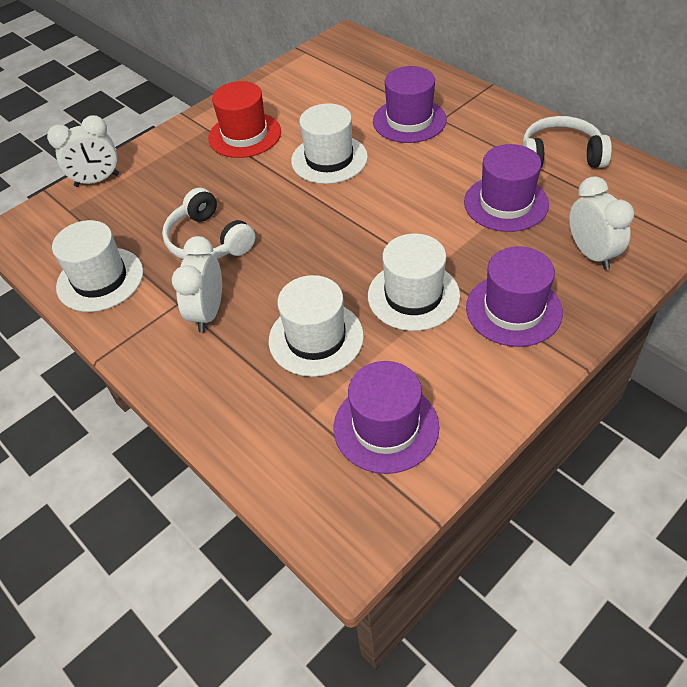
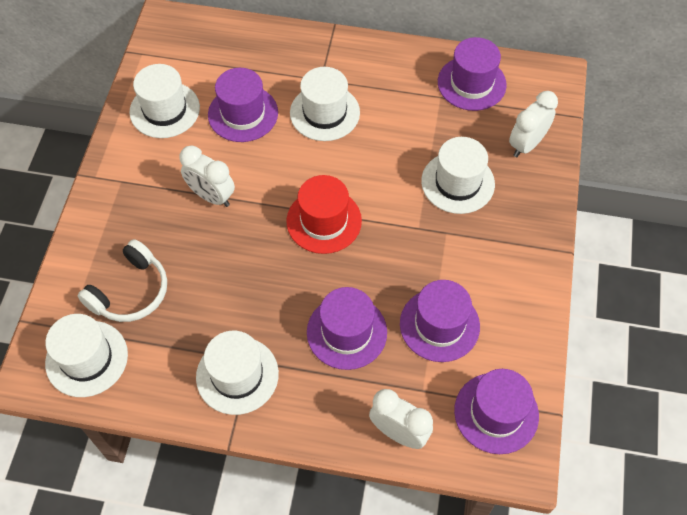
purple hat: [333,361,439,474] [373,66,447,143] [464,144,549,232] [466,246,563,347] = 4 -> [208,68,278,142] [307,287,387,370] [400,280,480,362] [438,37,507,111] [454,369,539,454] = 5
white hat: [52,220,143,312] [269,275,364,377] [291,103,368,184] [368,233,460,331] = 4 -> [45,314,128,397] [130,64,200,138] [196,331,279,415] [290,67,360,141] [421,137,495,214] = 5
white headphones: [162,188,255,259] [523,116,612,168] = 2 -> [78,239,167,322] = 1

